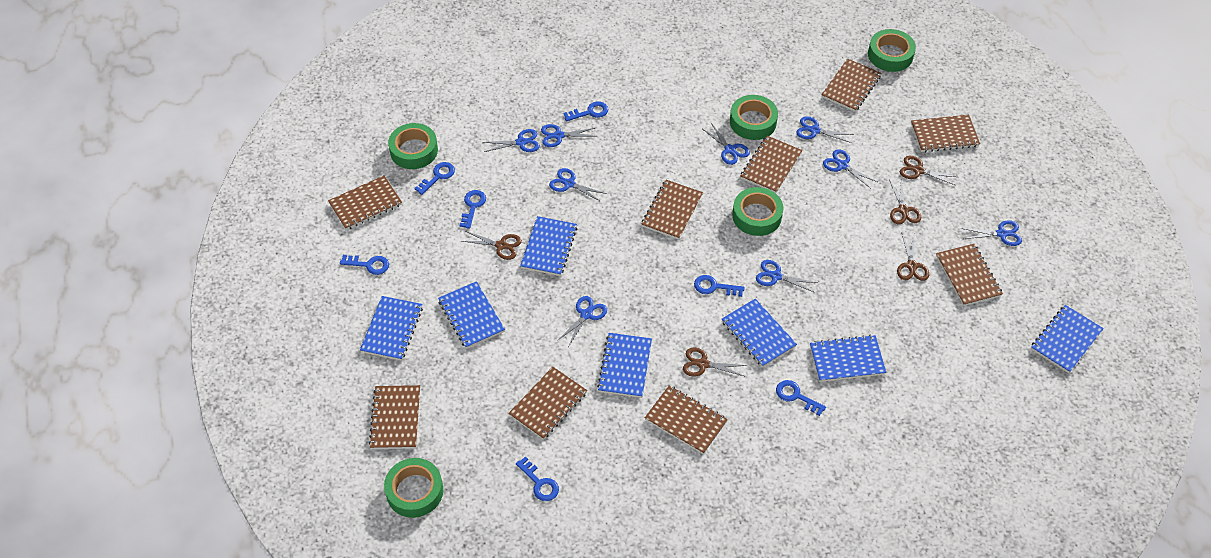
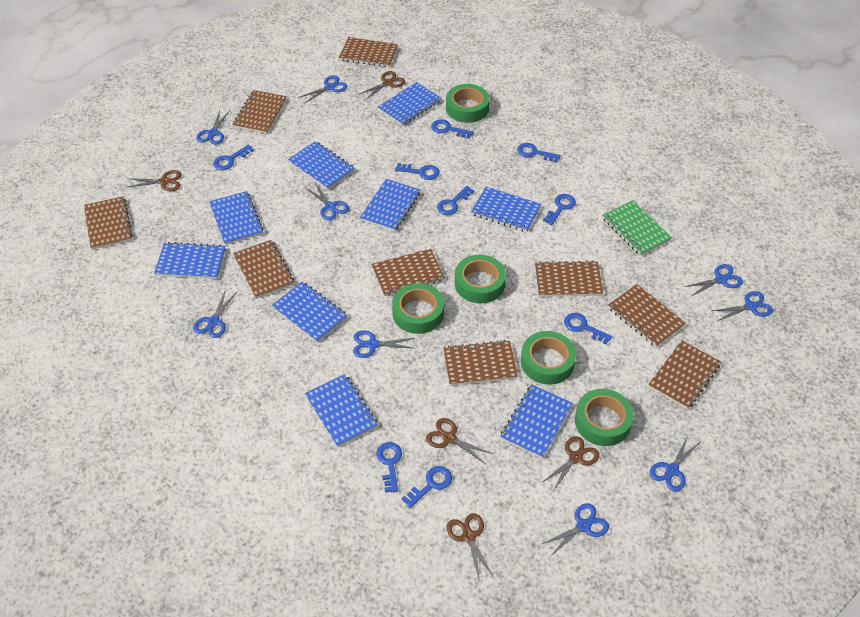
blue key: [340,255,389,275] [414,162,455,195] [460,190,486,229] [516,456,559,501] [563,101,608,121] [694,275,745,297] [776,380,826,416] = 7 -> [213,145,254,170] [376,442,402,493] [395,163,440,180] [402,466,452,508] [431,119,473,139] [437,186,474,215] [517,143,561,162] [543,194,576,225] [564,313,612,345] = 9
blue notebook: [360,296,423,361] [438,281,505,349] [520,216,577,276] [597,333,652,398] [722,299,797,367] [810,335,886,382] [1031,305,1104,373] = 7 -> [154,242,225,279] [209,191,263,245] [271,281,347,342] [288,141,355,190] [305,374,378,447] [360,179,420,232] [378,82,441,126] [471,187,541,232] [500,384,573,458] = 9
green notebook: none = 0 -> [602,200,672,256] = 1

